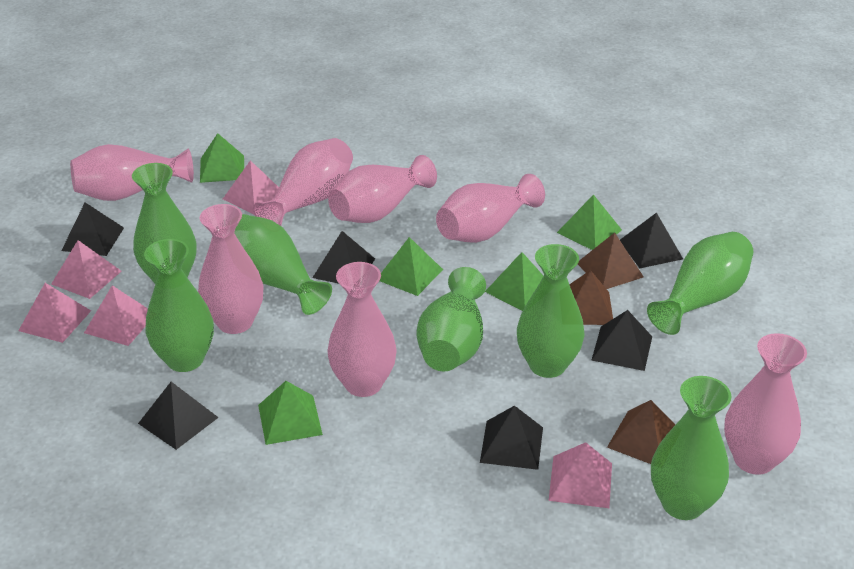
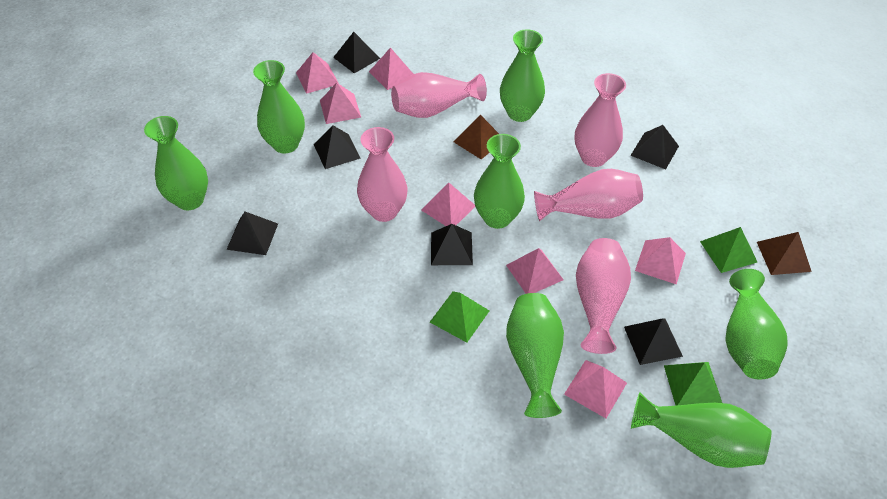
brown pyramid: [569,270,613,325] [578,233,644,289] [607,400,675,464] = 3 -> [454,115,499,160] [757,232,812,275] = 2
green pyramid: [200,133,244,183] [258,381,323,445] [379,237,443,296] [485,252,543,311] [557,194,622,250] = 5 -> [430,291,489,342] [664,362,722,406] [700,227,757,273] = 3
pink pyramid: [18,283,91,343] [51,240,122,299] [84,285,148,346] [223,160,279,214] [549,442,612,508] = 5 -> [296,52,339,94] [320,82,361,124] [369,48,413,90] [421,183,475,226] [506,248,564,294] [564,360,627,418] [635,237,686,285] = 7
pink vase: [70,144,194,201] [198,204,263,334] [253,138,353,226] [328,155,437,223] [328,262,397,397] [436,174,545,243] [724,333,807,475] = 7 -> [357,127,407,222] [391,72,487,118] [534,169,643,221] [574,73,626,167] [576,238,631,354] = 5

